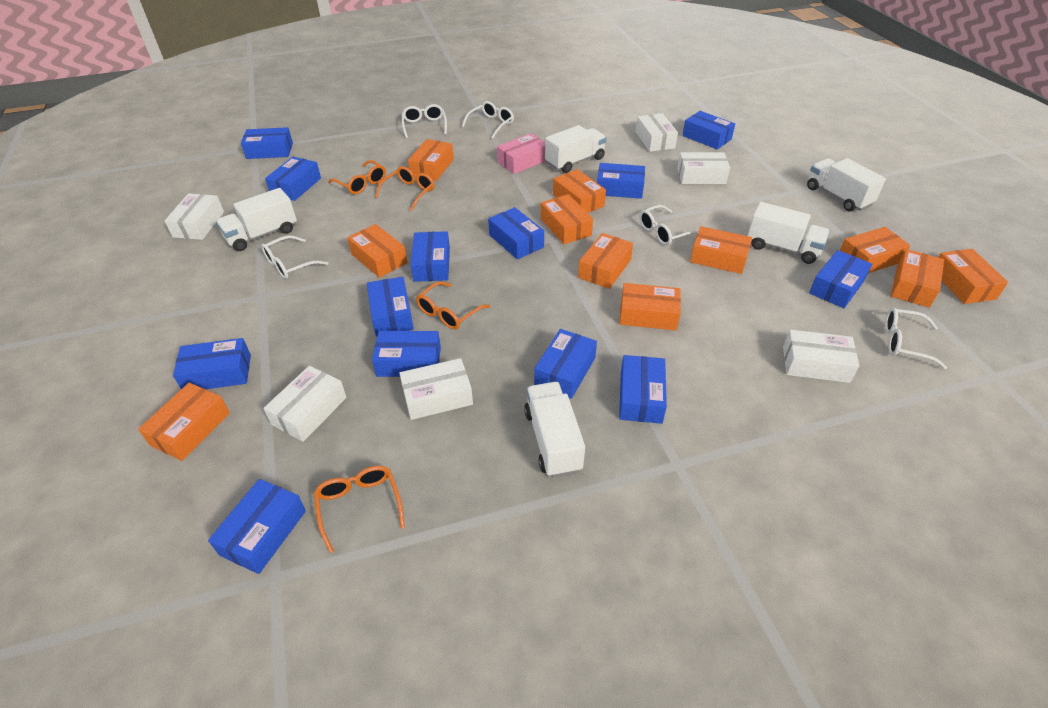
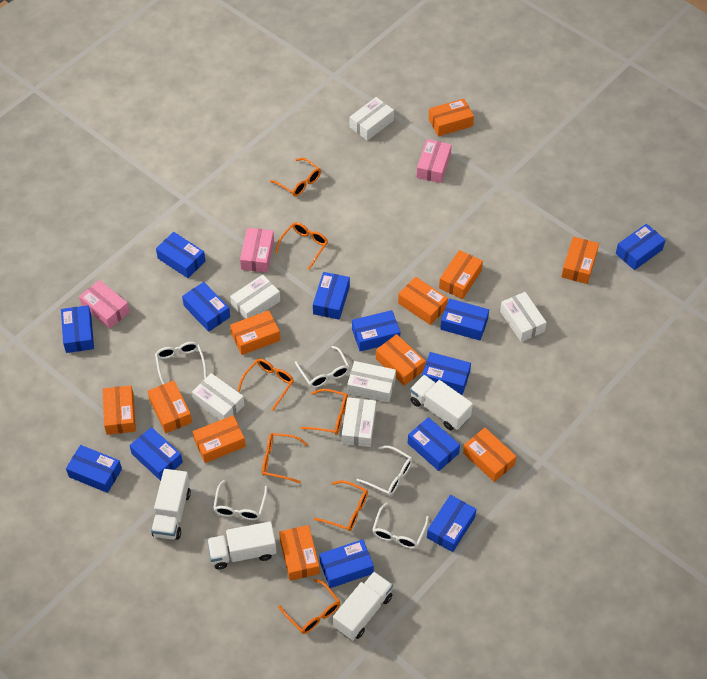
orange glasses: [314,466,405,553] [328,160,386,194] [375,166,434,211] [416,281,490,330] = 4 -> [238,359,294,411] [262,433,308,483] [270,158,321,197] [275,222,328,270] [278,579,340,634] [301,389,348,434] [314,480,368,531] = 7
pink box: [497,133,547,174] = 1 -> [79,280,130,329] [240,228,274,272] [416,139,452,183] = 3
white truck: [216,188,297,251] [524,382,585,477] [545,125,607,173] [747,202,830,264] [807,158,886,211] = 5 -> [151,469,191,540] [207,522,277,570] [333,572,393,640] [410,375,473,430] = 4

